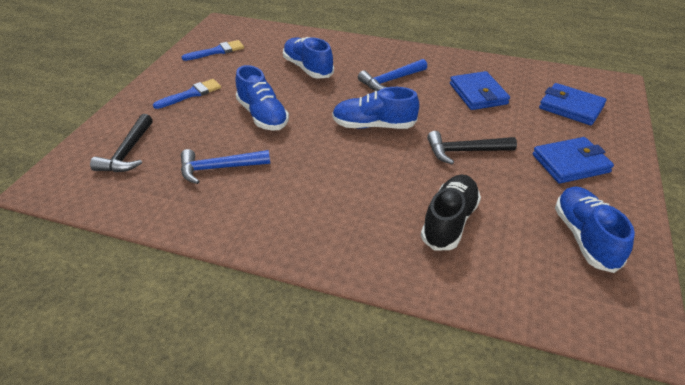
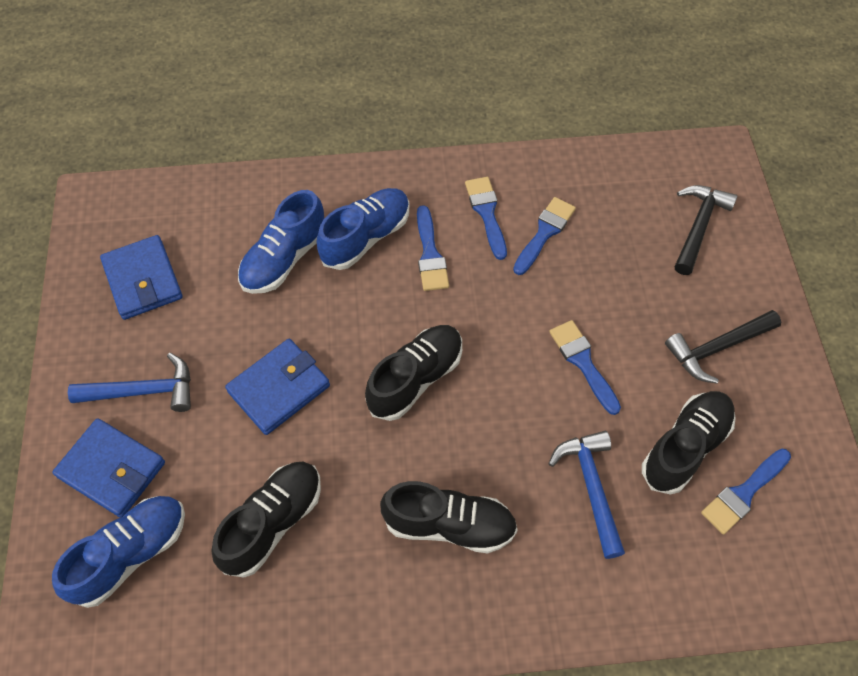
black shoe: [421,175,481,251] = 1 -> [211,462,321,578] [365,325,462,421] [380,481,518,554] [642,391,736,494] = 4
blue brush: [153,79,221,109] [182,40,244,61] = 2 -> [417,205,449,291] [465,177,507,260] [513,197,576,275] [549,320,621,415] [701,448,791,534] = 5
blue shoe: [235,65,289,131] [283,37,334,79] [332,87,419,129] [555,187,635,273] = 4 -> [52,496,185,608] [238,190,324,294] [317,188,409,270] = 3

